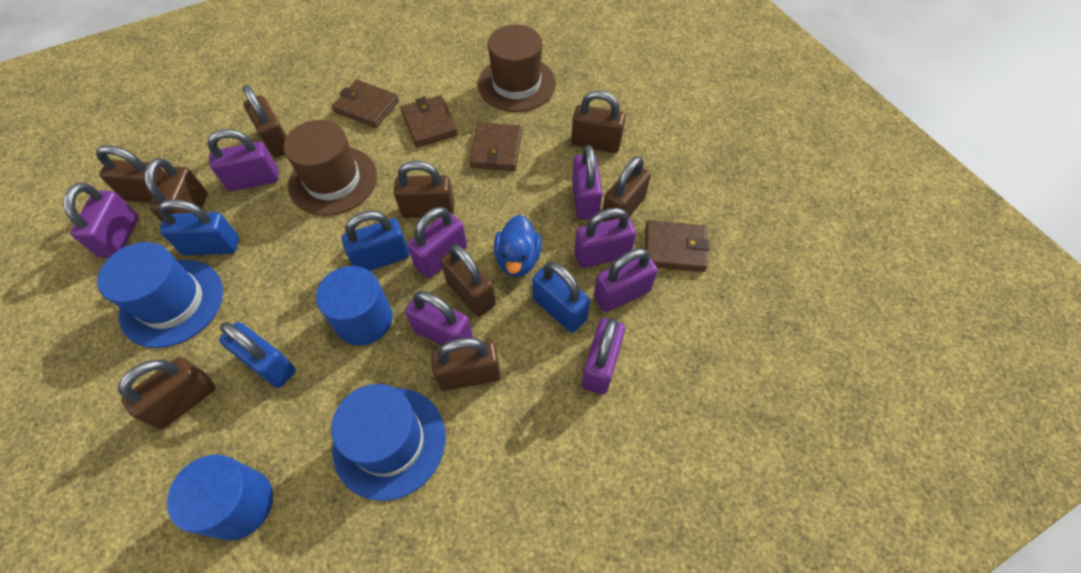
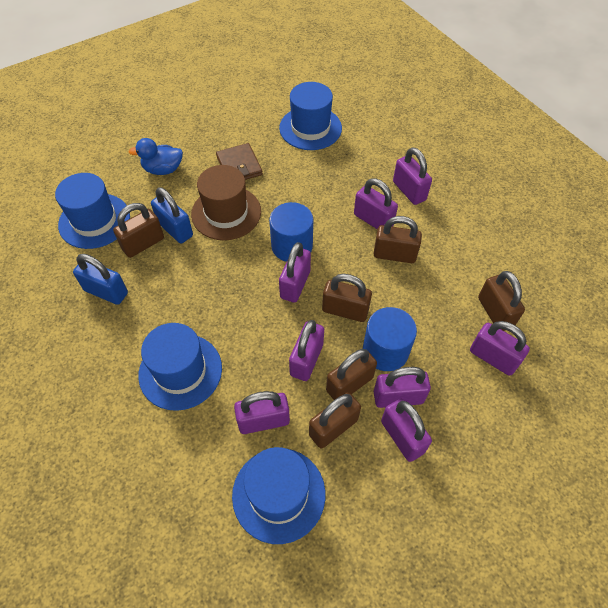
blue hat: [97,242,223,348] [331,384,446,501] = 2 -> [55,173,130,249] [138,323,222,411] [232,447,325,544] [279,82,342,150] = 4
blue padlock: [158,199,239,255] [219,322,296,388] [342,211,409,271] [532,262,590,333] = 4 -> [73,254,128,305] [151,187,193,244] = 2
brown hat: [284,120,377,216] [478,25,556,112] = 2 -> [191,165,261,240] = 1
brown padlock: [96,145,165,203] [118,357,216,429] [145,158,208,222] [243,85,287,157] [394,161,454,218] [431,338,501,391] [441,244,496,316] [571,91,625,153] [602,156,651,222] = 9 -> [113,203,164,258] [309,392,361,449] [322,274,372,322] [326,349,377,400] [373,216,422,263] [478,271,525,331] = 6
brown wallet: [332,79,399,128] [400,95,458,147] [470,122,522,171] [645,220,710,272] = 4 -> [216,143,263,180] = 1

